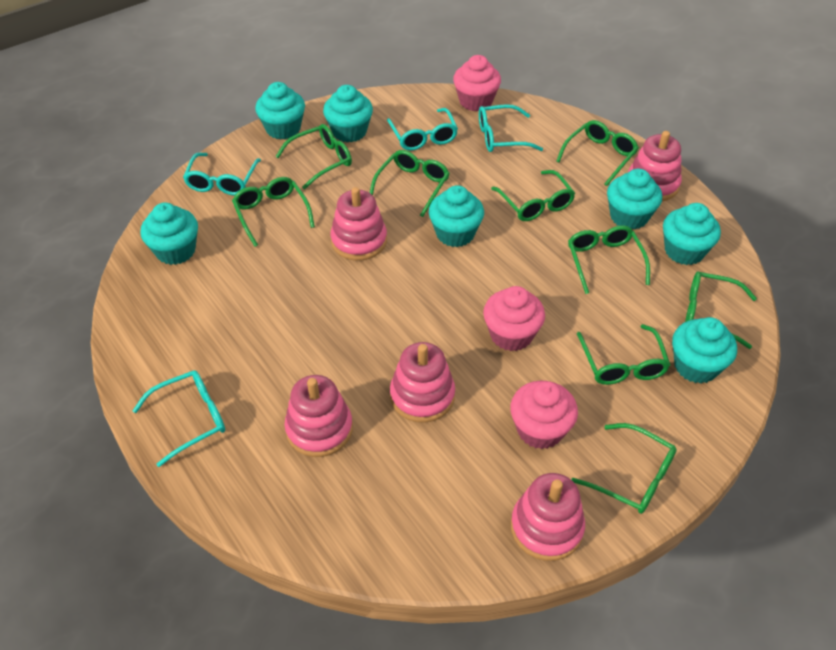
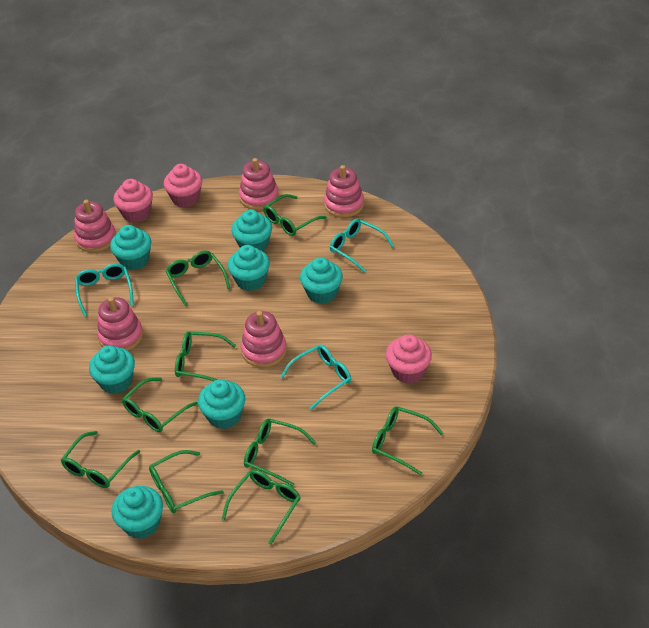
turquoise glasses: [132,370,225,467] [183,153,261,195] [387,108,458,151] [479,104,543,152] = 4 -> [75,263,134,317] [280,344,351,410] [330,219,394,273] = 3

